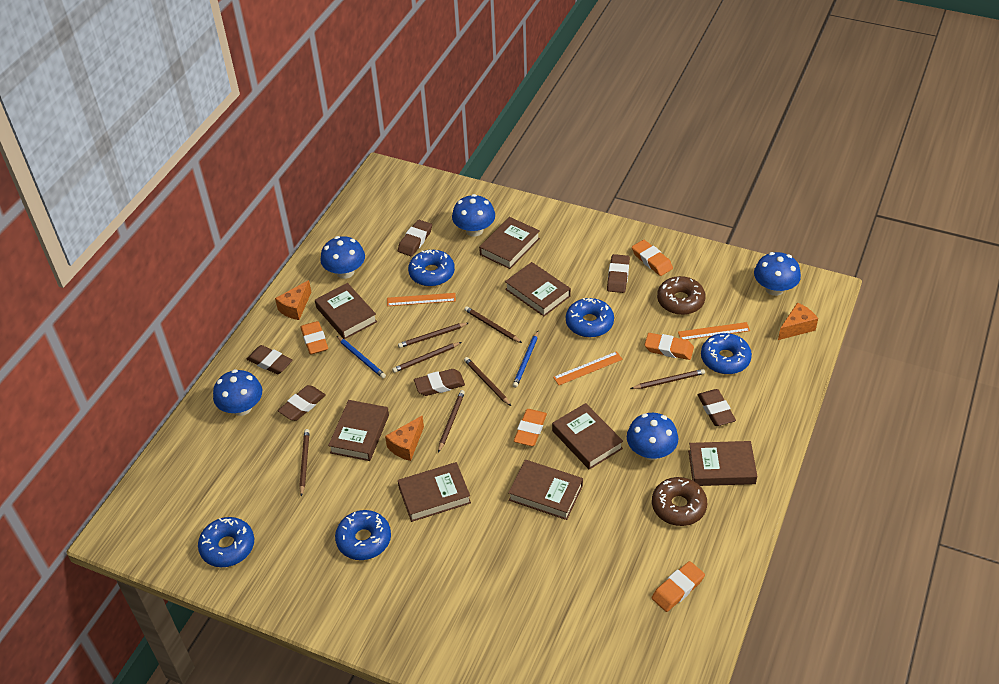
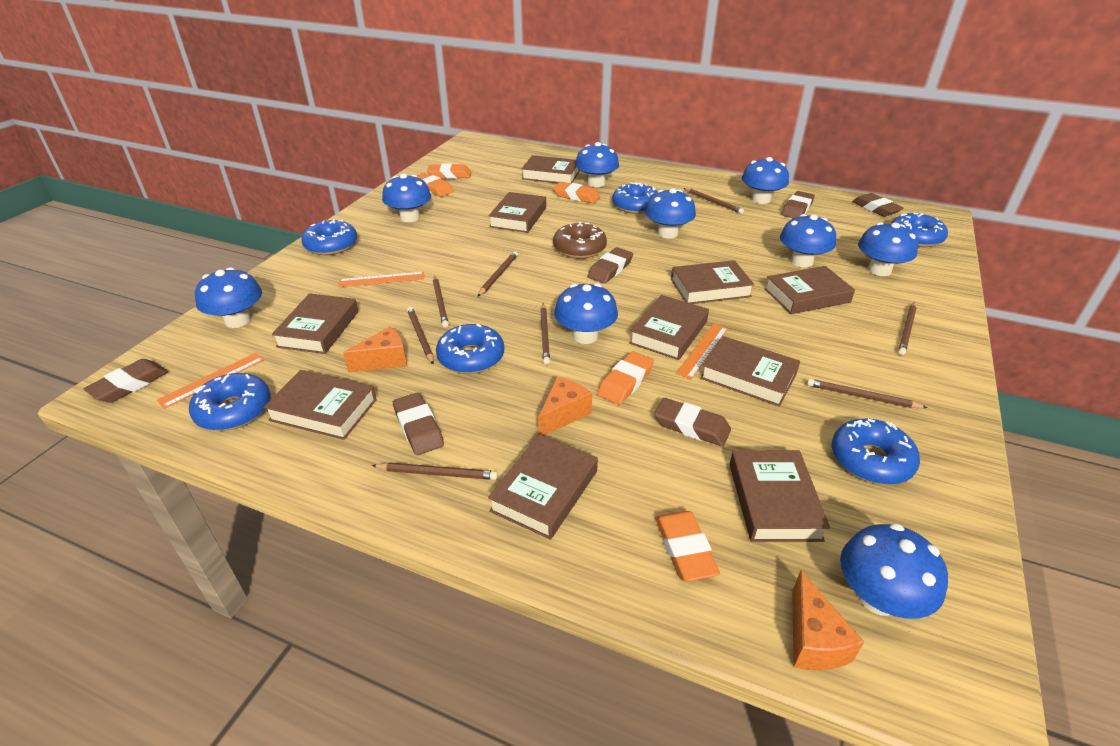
blue donut: [198,517,254,567] [335,510,391,560] [408,250,455,286] [566,298,614,337] [701,333,752,374] = 5 -> [189,373,271,431] [301,219,357,255] [436,324,504,374] [612,182,658,214] [832,419,920,485] [891,213,948,247] = 6
blue mushroom: [213,369,262,416] [320,236,365,279] [452,194,495,237] [627,413,678,460] [754,252,801,296] = 5 -> [195,267,262,328] [382,174,431,222] [554,283,618,344] [575,142,619,187] [645,188,696,239] [742,157,789,204] [780,214,836,267] [840,523,948,619] [858,222,918,276] = 9
blue pencil: [337,336,386,379] [513,331,538,388] = 2 -> none = 0
brown book: [315,283,377,339] [328,400,389,461] [398,462,471,522] [479,217,540,269] [505,262,571,316] [508,460,583,520] [552,403,623,470] [688,441,757,486] = 8 -> [264,370,377,440] [272,293,359,354] [488,192,546,233] [488,434,598,540] [522,155,580,184] [629,295,709,360] [671,260,754,304] [700,336,800,407] [729,450,830,542] [764,266,855,314] = 10
brown donut: [652,477,707,526] [657,276,706,315] = 2 -> [553,222,607,259] = 1
brown pencil: [299,429,310,497] [392,342,462,373] [398,323,468,348] [438,390,465,453] [464,306,522,343] [464,357,511,406] [630,369,705,389] = 7 -> [371,462,498,480] [407,307,434,365] [433,275,449,327] [477,251,518,297] [540,304,550,365] [684,188,744,214] [807,379,928,408] [898,302,917,355] = 8

